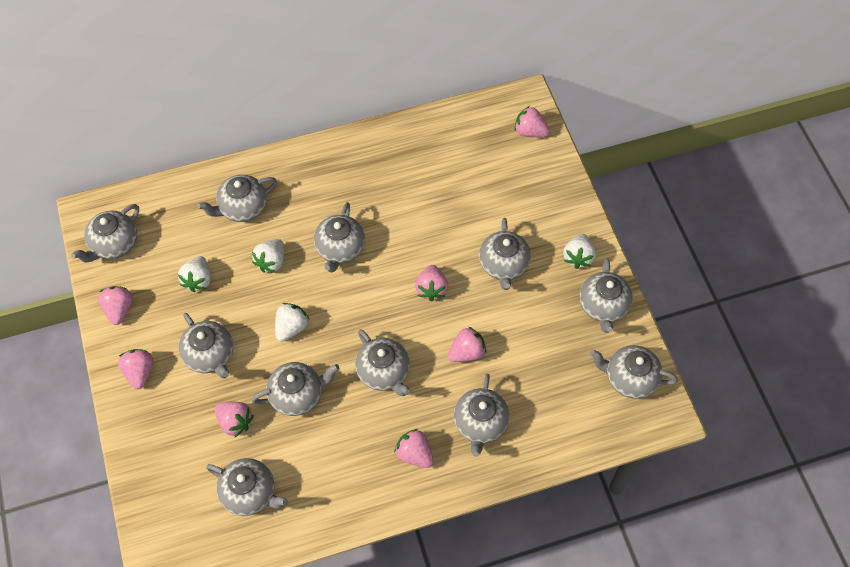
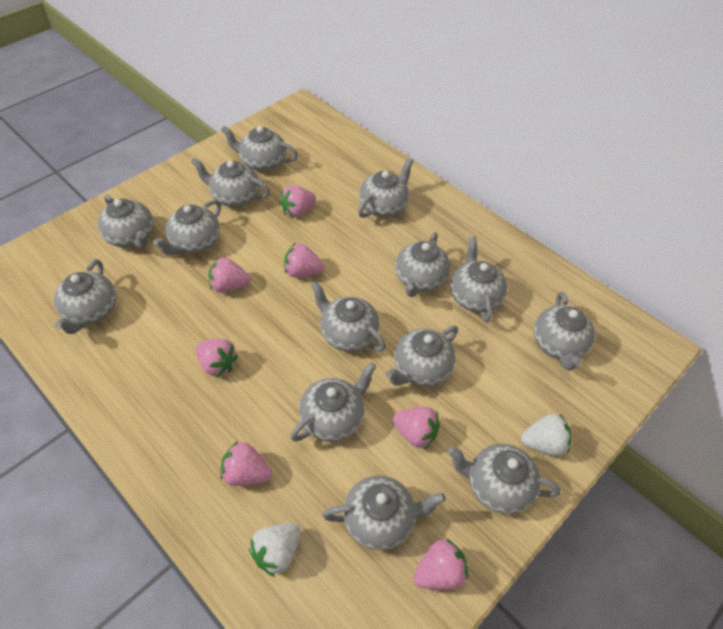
grey teapot: [71,204,139,262] [179,313,233,378] [197,175,277,222] [206,458,288,516] [252,362,339,416] [314,202,365,273] [355,329,411,396] [454,374,509,457] [479,218,531,290] [579,258,633,333] [590,345,678,399] = 11 -> [54,259,116,334] [98,194,154,248] [153,199,221,255] [191,158,270,207] [221,126,298,172] [291,363,376,442] [311,281,386,352] [323,476,446,550] [358,157,414,218] [385,326,458,386] [395,232,450,297] [448,444,561,514] [450,236,507,322] [534,292,595,371] = 14
white strawberry: [178,256,211,292] [252,239,284,273] [275,303,309,342] [563,234,596,269] = 4 -> [249,523,301,577] [521,414,572,456] = 2

